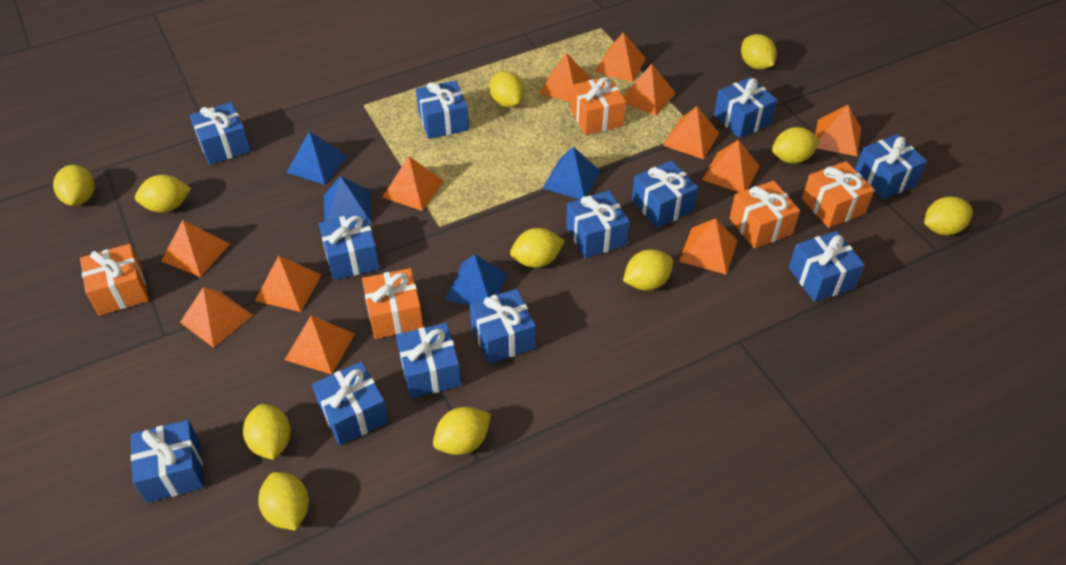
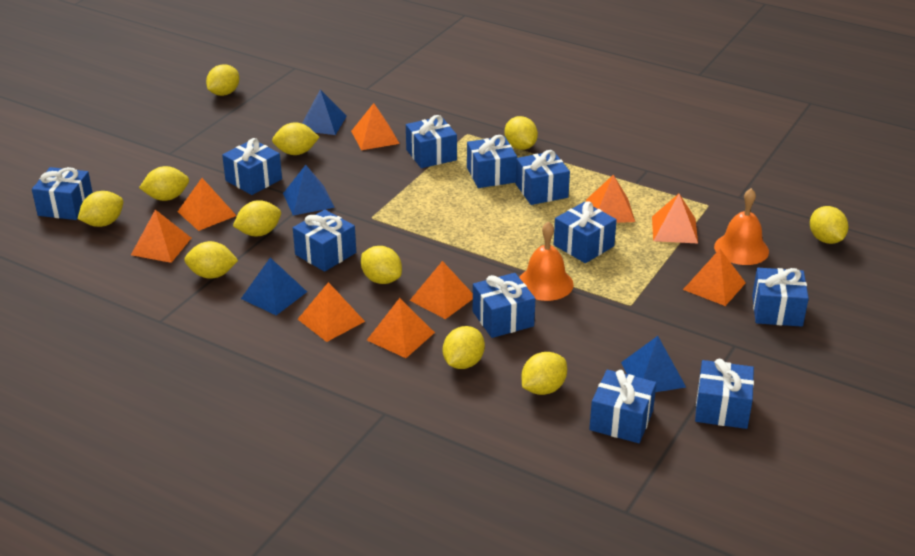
blue gift: [131,420,204,503] [190,102,251,165] [312,361,389,446] [319,212,380,280] [396,323,461,398] [416,80,469,139] [469,289,536,364] [566,191,630,259] [632,160,698,228] [714,77,778,139] [789,231,865,302] [855,134,927,199] = 12 -> [32,167,93,220] [222,138,282,195] [293,209,356,272] [406,115,457,168] [467,135,517,188] [473,273,535,338] [516,150,570,205] [554,201,617,263] [589,370,657,443] [695,359,754,429] [752,268,809,327] = 11
orange bell: none = 0 -> [519,221,574,301] [714,188,769,265] = 2
orange gift: [80,244,149,316] [362,268,423,339] [570,76,626,135] [730,181,800,249] [802,161,874,228] = 5 -> none = 0
orange pyramid: [161,220,230,277] [180,287,253,348] [255,255,321,312] [285,316,355,374] [383,156,444,211] [539,53,591,102] [595,32,646,82] [623,64,676,116] [663,106,719,160] [679,218,738,275] [702,140,760,192] [815,105,861,156] = 12 -> [131,210,191,263] [178,178,237,231] [298,282,365,342] [351,103,400,150] [367,298,435,358] [409,261,473,319] [586,175,635,223] [652,194,698,244] [683,249,746,306] = 9

